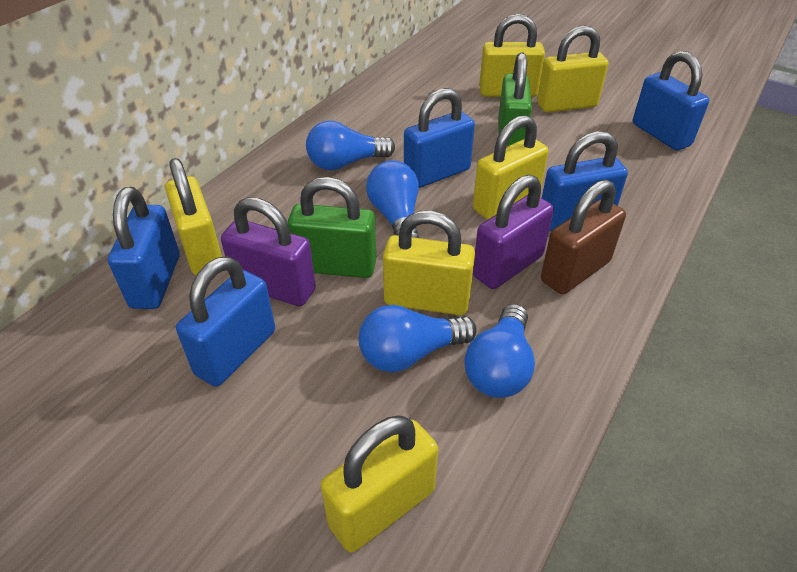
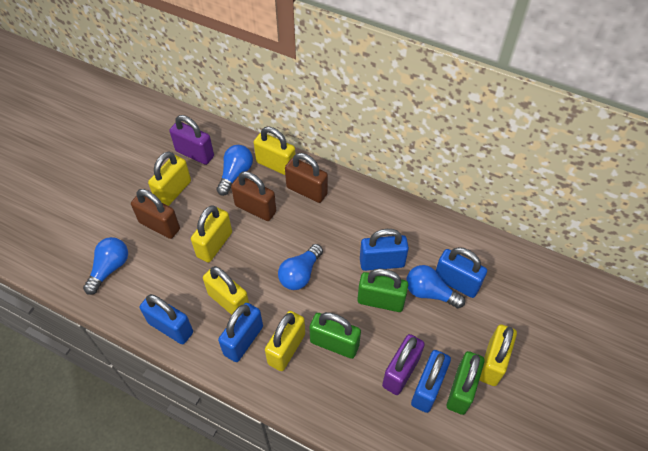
brown padlock: [541,179,626,294] = 1 -> [131,189,180,239] [231,171,276,221] [285,153,328,203] = 3
green padlock: [287,177,376,278] [498,52,532,146] = 2 -> [309,312,361,359] [357,268,408,312] [447,351,485,415] = 3

